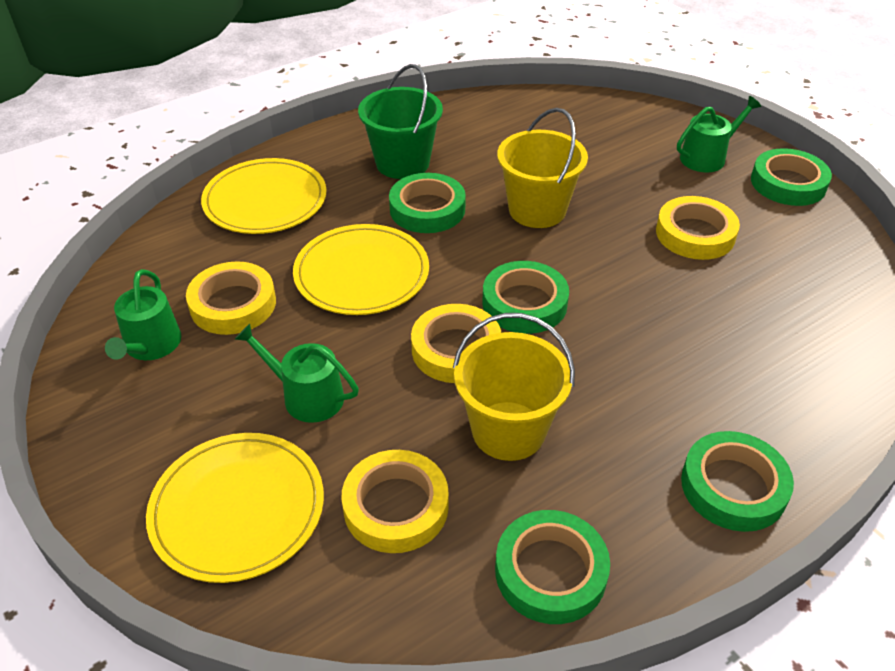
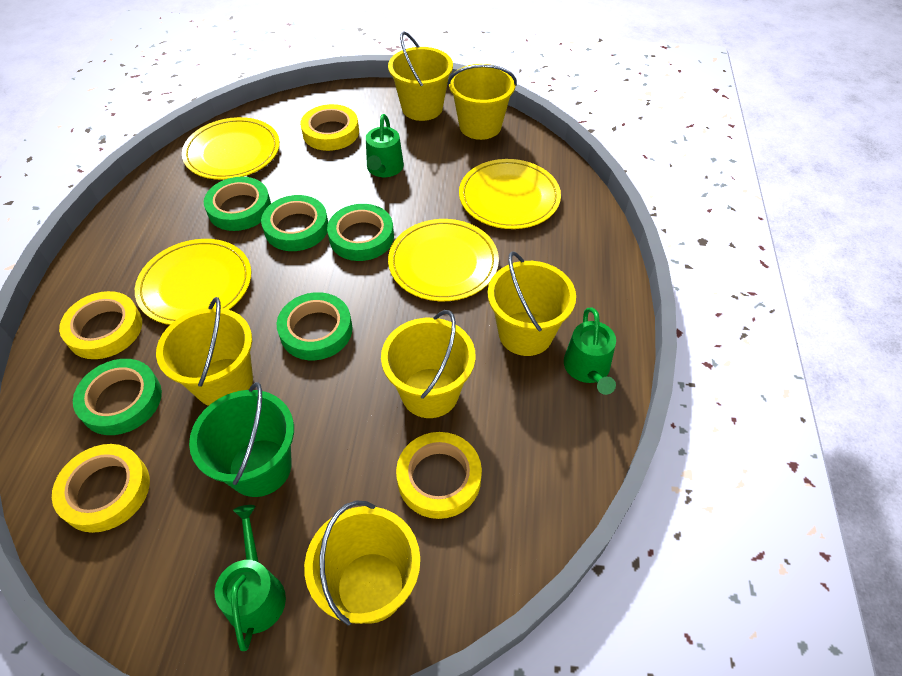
yellow bucket: [453,313,575,461] [497,108,588,228] = 2 -> [156,297,253,406] [304,501,421,625] [381,310,475,418] [388,32,453,121] [447,64,517,140] [488,252,576,356] = 6
yellow plate: [146,433,324,583] [201,158,327,234] [293,224,429,315] = 3 -> [135,239,251,325] [182,117,280,180] [388,219,499,301] [459,159,561,229] = 4

